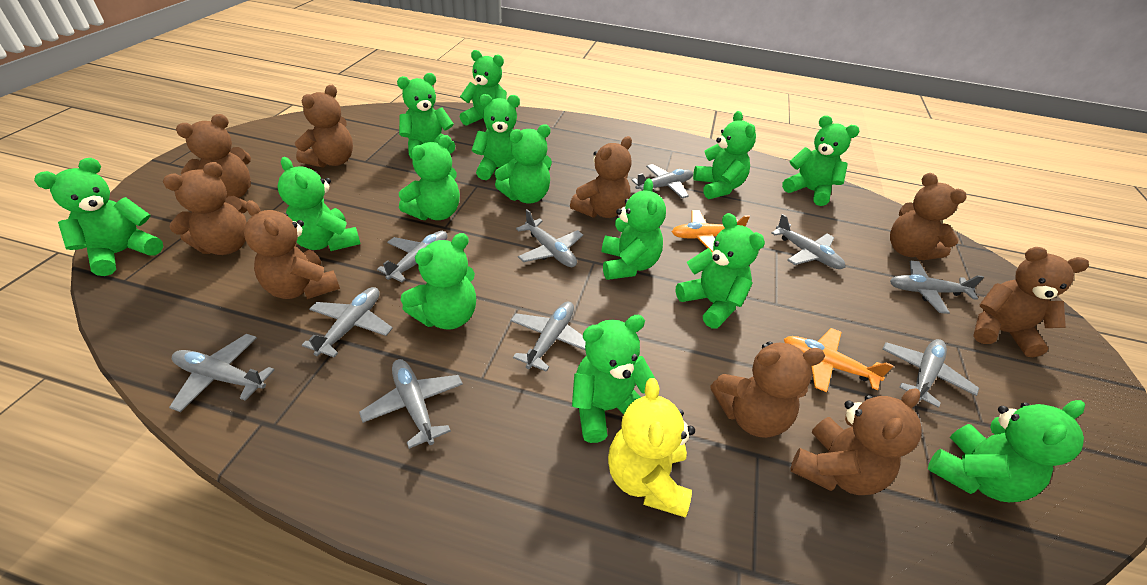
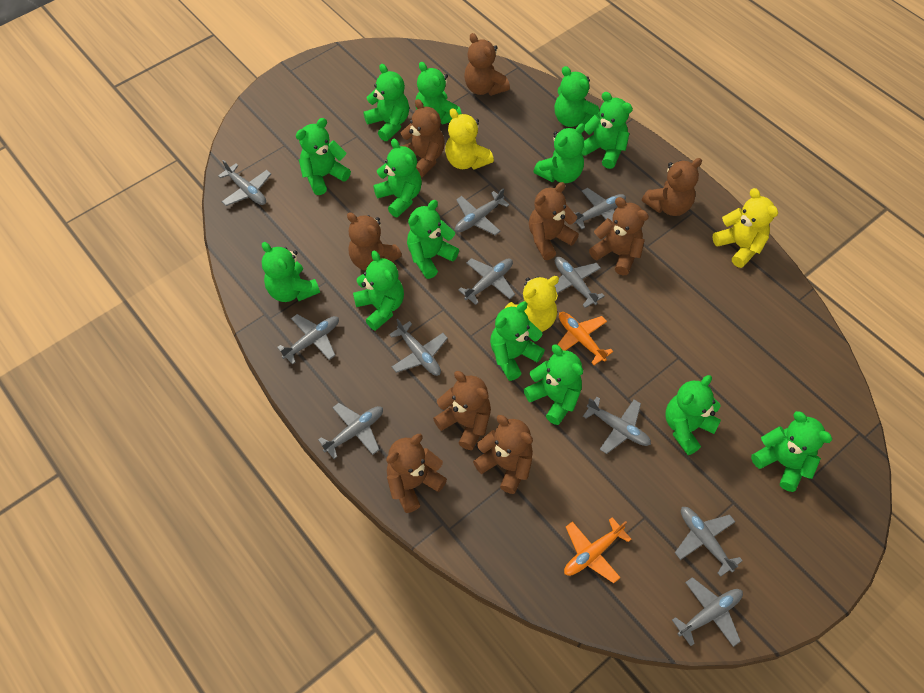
grey plane: [169,334,275,412] [302,287,393,357] [359,359,463,449] [377,231,447,282] [510,301,586,372] [516,209,583,267] [632,164,693,198] [771,214,845,269] [883,339,979,408] [890,261,984,314] = 10 -> [218,160,271,206] [277,314,339,365] [318,403,383,459] [389,319,448,376] [455,188,509,235] [458,258,515,305] [555,257,605,308] [573,188,626,229] [583,397,651,454] [672,577,743,647] [675,507,743,577] = 11
yellow teddy bear: [608,378,695,517] = 1 -> [445,108,494,170] [504,276,559,332] [712,188,778,268] = 3

